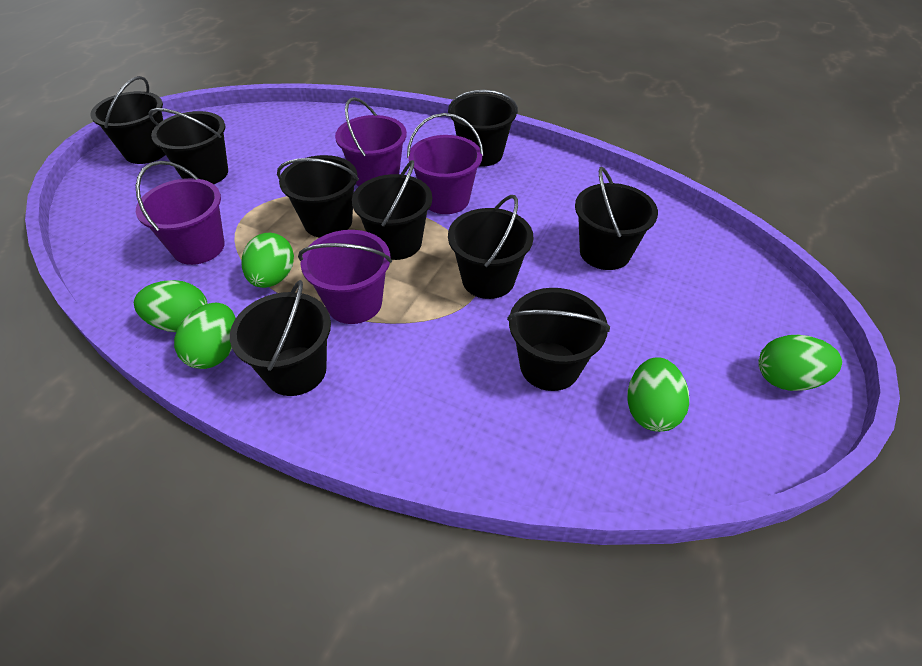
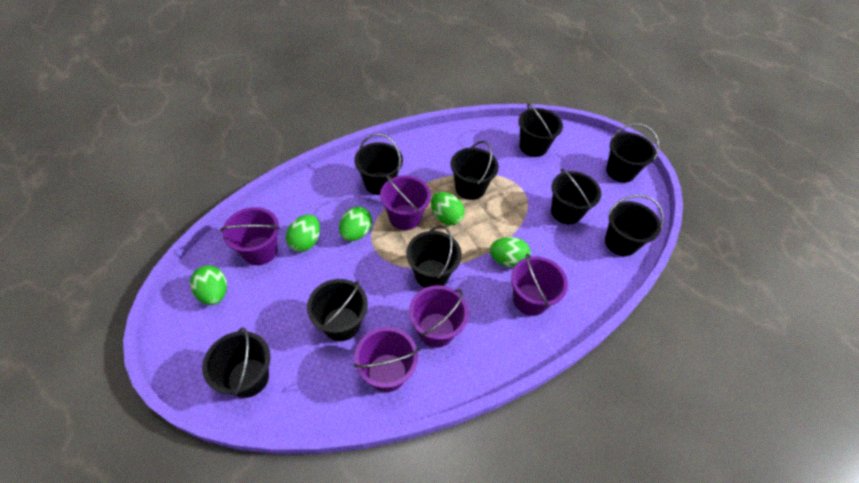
purple bucket: [135,161,225,265] [298,230,392,324] [335,97,407,187] [407,113,484,214] = 4 -> [220,207,280,265] [354,327,419,392] [380,175,431,230] [409,285,469,348] [511,253,568,316] = 5

